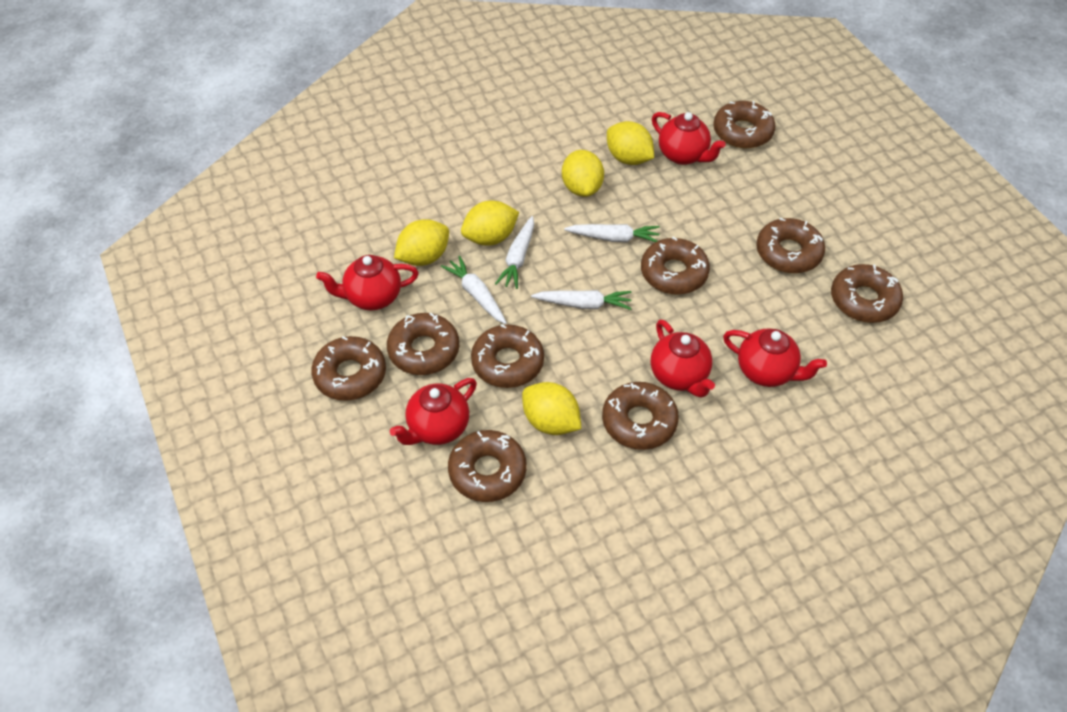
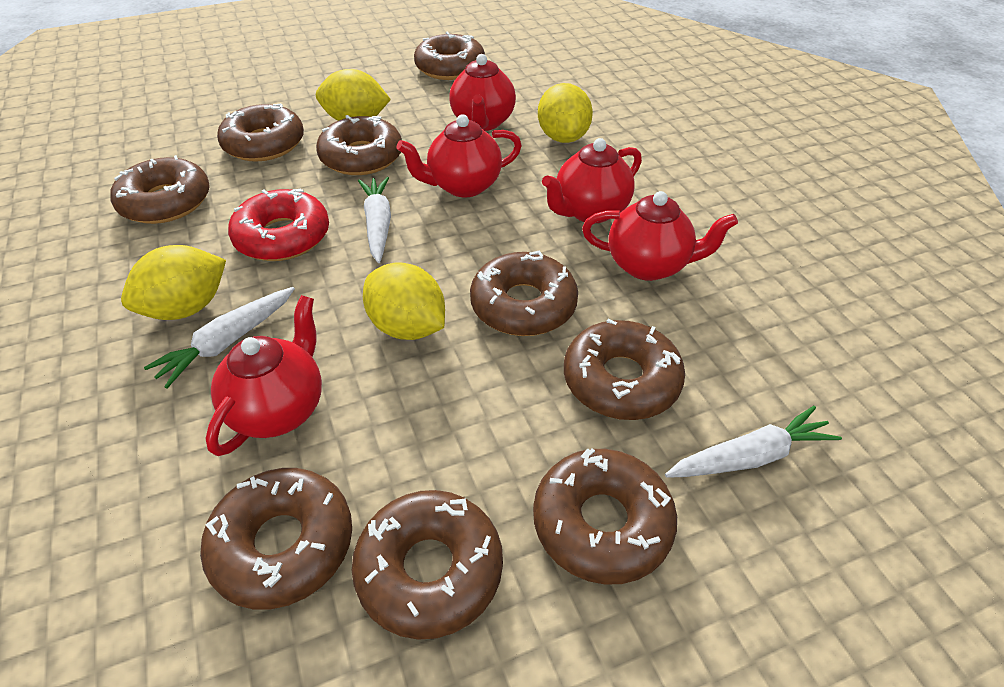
red donut: none = 0 -> [228,189,329,261] = 1
white carrot: [441,256,507,324] [495,216,534,289] [531,290,632,310] [564,224,660,243] = 4 -> [144,287,295,388] [358,177,391,263] [665,406,842,478] = 3
yellow lemon: [394,219,449,266] [461,201,519,246] [522,382,581,435] [562,150,604,197] [607,121,654,165] = 5 -> [121,245,226,320] [316,69,391,121] [363,262,445,340] [538,83,593,143] = 4

